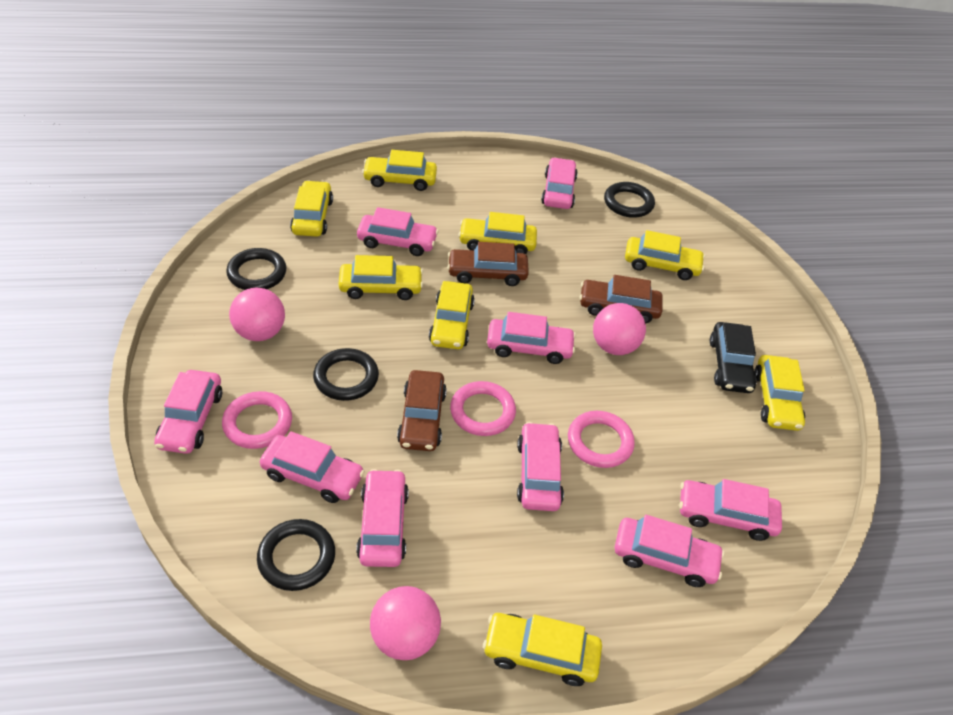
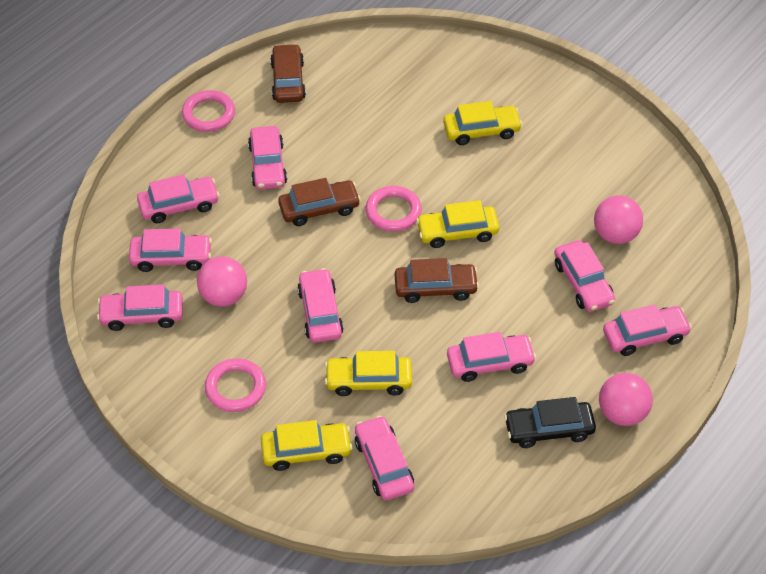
black ring: [226,248,286,290] [257,519,335,591] [313,348,379,401] [604,182,655,218] = 4 -> none = 0
yellow car: [290,180,333,237] [339,255,423,300] [362,150,437,191] [429,281,475,349] [458,212,537,254] [483,613,602,686] [625,230,705,280] [754,355,805,431] = 8 -> [261,420,353,471] [325,351,412,396] [416,200,499,248] [443,101,522,145] = 4

